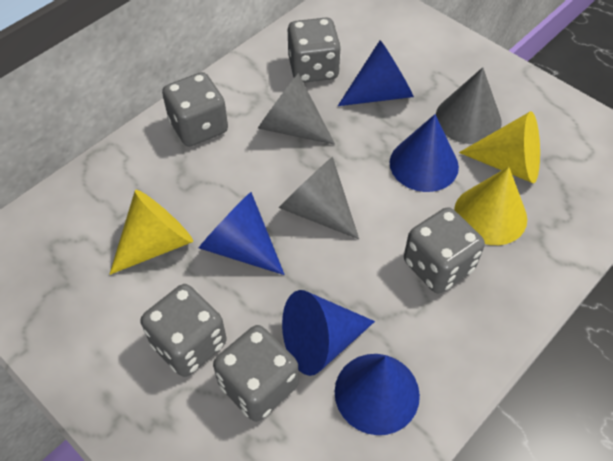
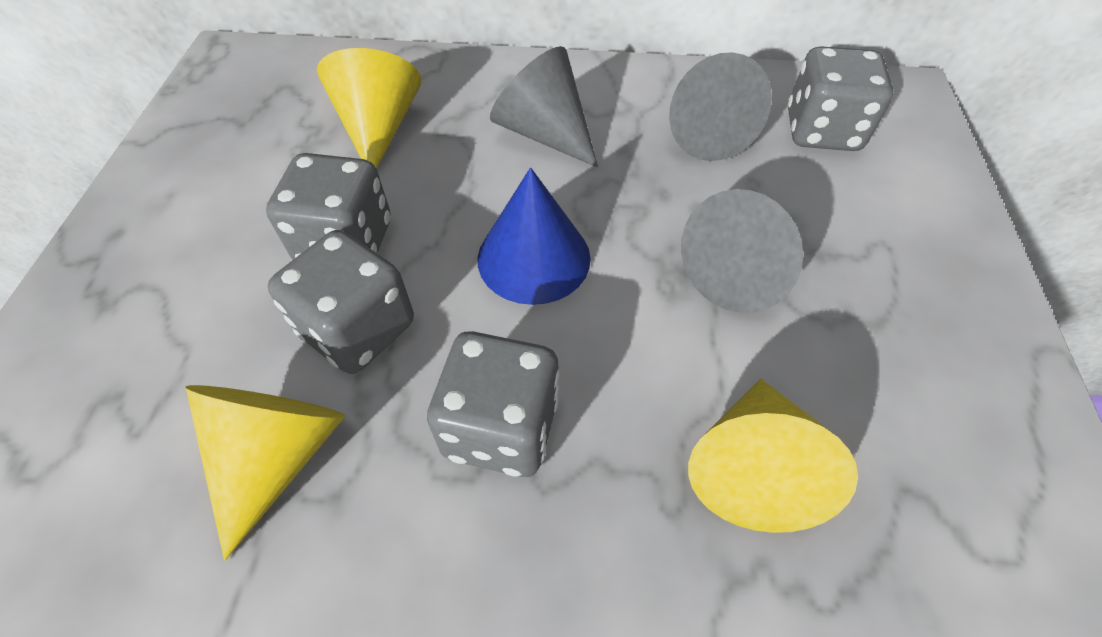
blue cone: [199,192,285,275] [282,290,375,376] [335,354,420,435] [338,40,414,106] [390,114,459,192] = 5 -> [477,168,591,305] = 1
grey dice: [141,284,227,377] [162,72,228,147] [213,325,299,422] [288,18,341,83] [404,207,485,293] = 5 -> [266,153,390,260] [268,230,414,374] [427,331,560,477] [788,46,893,151] = 4

